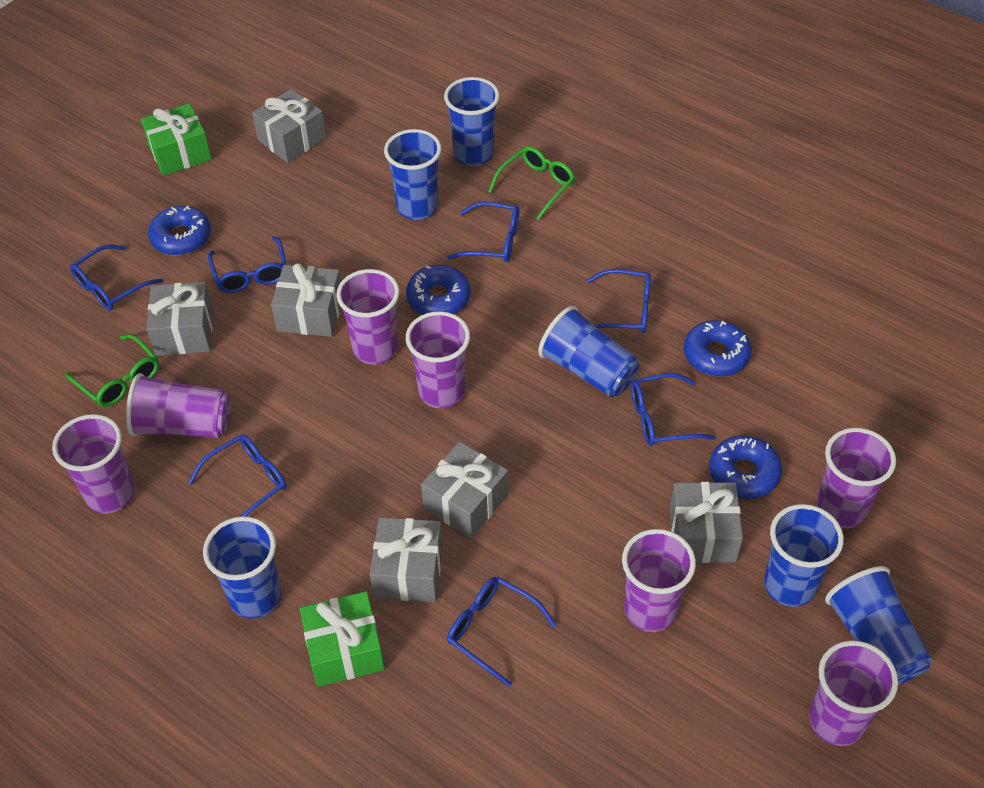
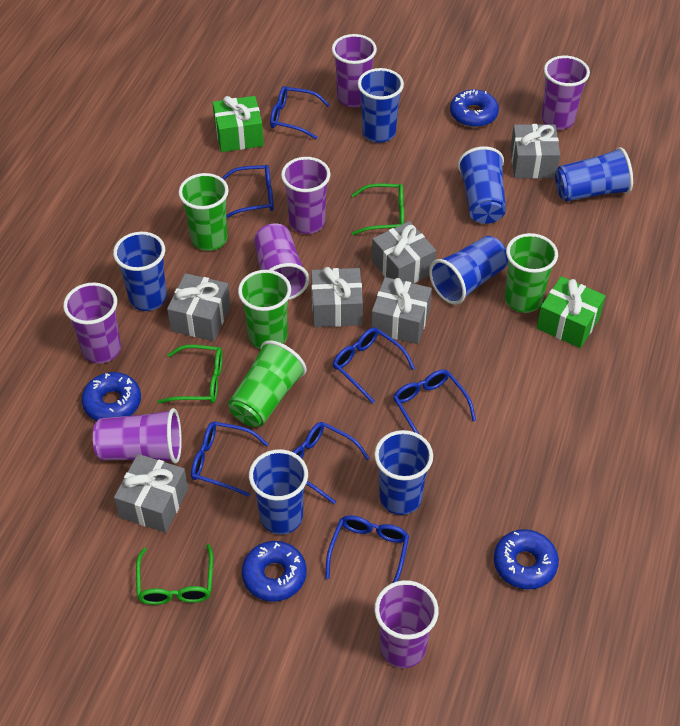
blue cup: [203,516,281,619] [384,129,441,220] [444,77,500,166] [538,306,639,397] [764,504,844,607] [825,566,932,685] = 6 -> [113,232,167,311] [249,449,308,534] [358,68,404,143] [374,430,433,515] [429,236,508,305] [457,146,506,224] [555,147,633,202] = 7
green cup: none = 0 -> [179,173,229,251] [228,340,307,427] [238,270,291,349] [505,233,558,313] = 4
green glasses: [65,334,159,407] [488,146,575,220] = 2 -> [136,544,213,605] [158,345,223,404] [352,183,404,235] = 3

